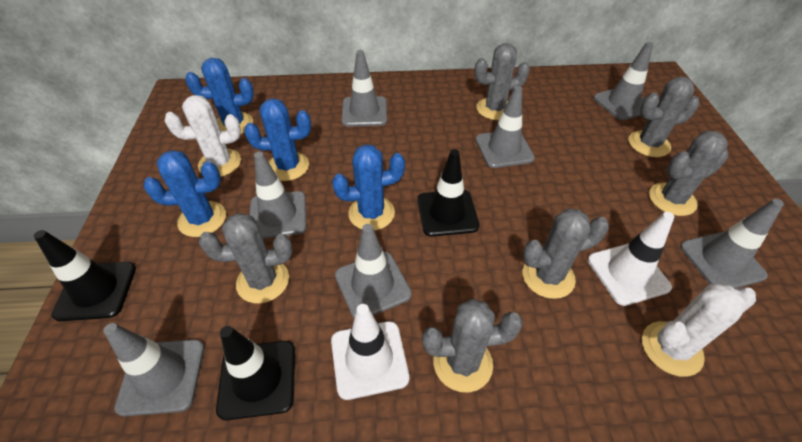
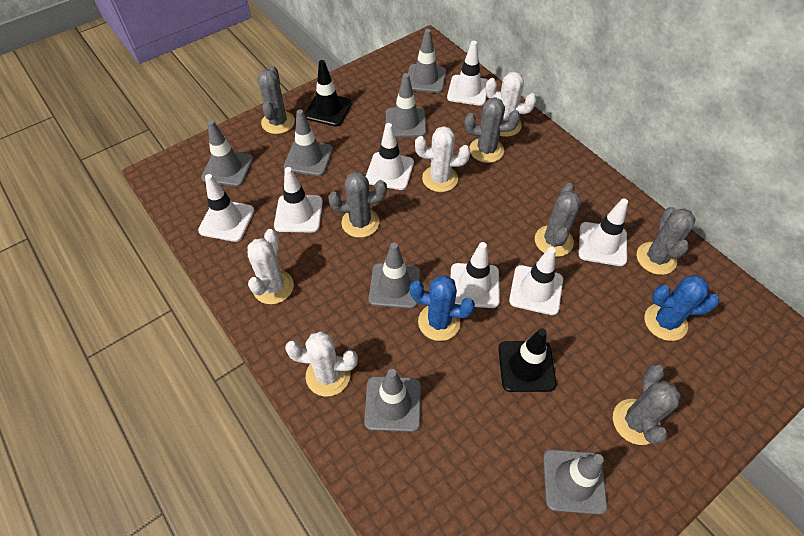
black traffic cone: [34,230,136,321] [216,326,295,420] [417,149,479,237] = 3 -> [304,60,352,126] [498,328,556,392] = 2
blue cactus: [143,150,226,237] [185,58,254,134] [244,98,311,181] [332,144,405,231] = 4 -> [410,275,475,341] [644,275,720,341] = 2
white cactus: [165,95,241,177] [642,284,756,377] = 2 -> [247,229,294,304] [285,331,358,397] [415,126,470,192] [486,72,537,137] = 4
white traffic cone: [331,304,409,400] [588,212,674,306] = 2 -> [198,174,255,242] [274,167,323,233] [366,123,414,190] [447,41,488,106] [451,242,500,308] [509,247,563,315] [578,198,628,266] = 7

